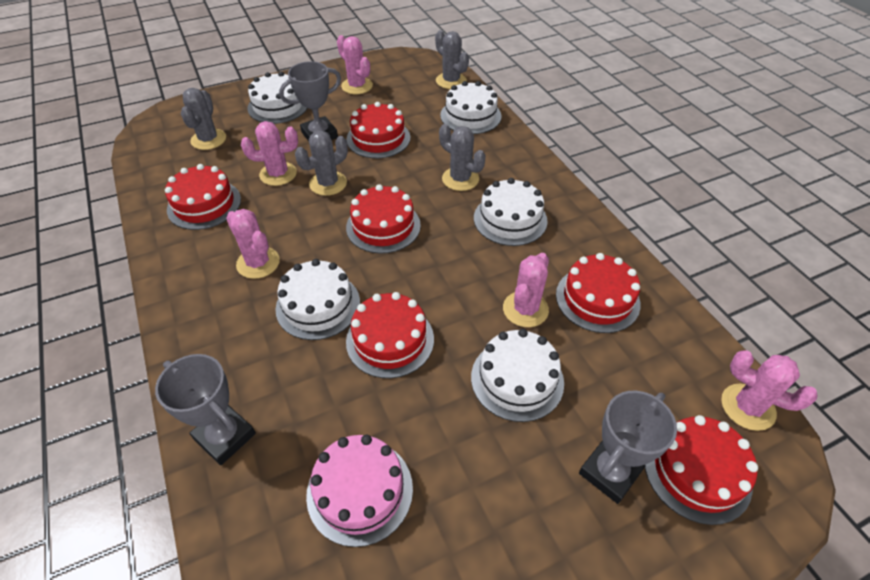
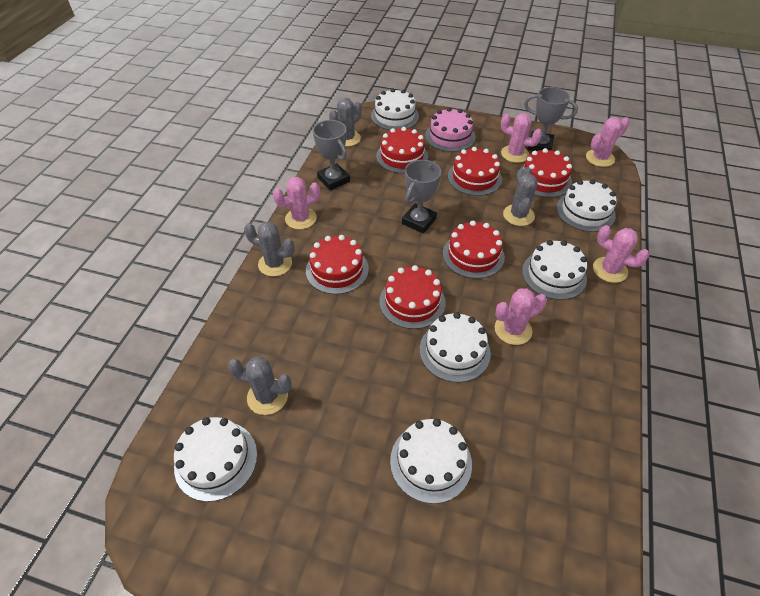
white cake: [248,72,307,124] [275,259,360,340] [440,81,502,134] [471,329,564,422] [474,178,548,246] = 5 -> [174,417,257,502] [371,88,419,130] [390,419,472,504] [420,312,491,382] [522,240,587,300] [556,179,616,232] = 6

